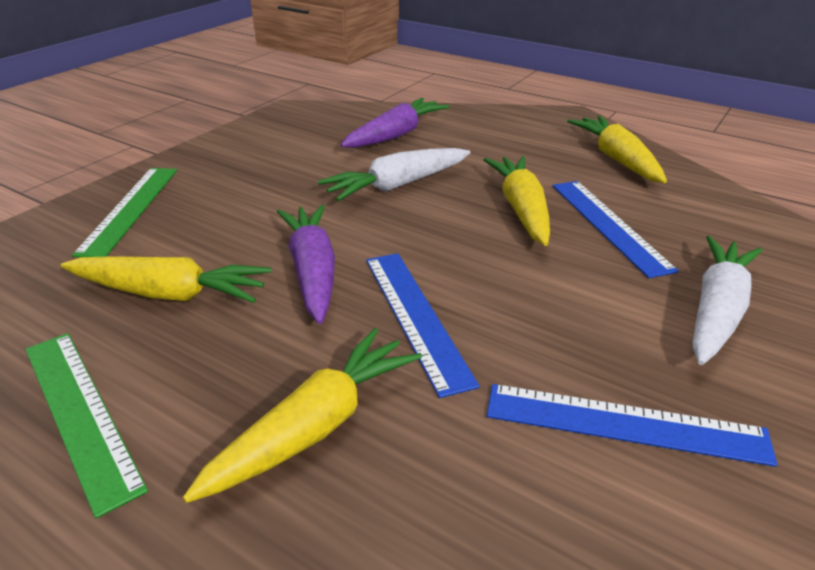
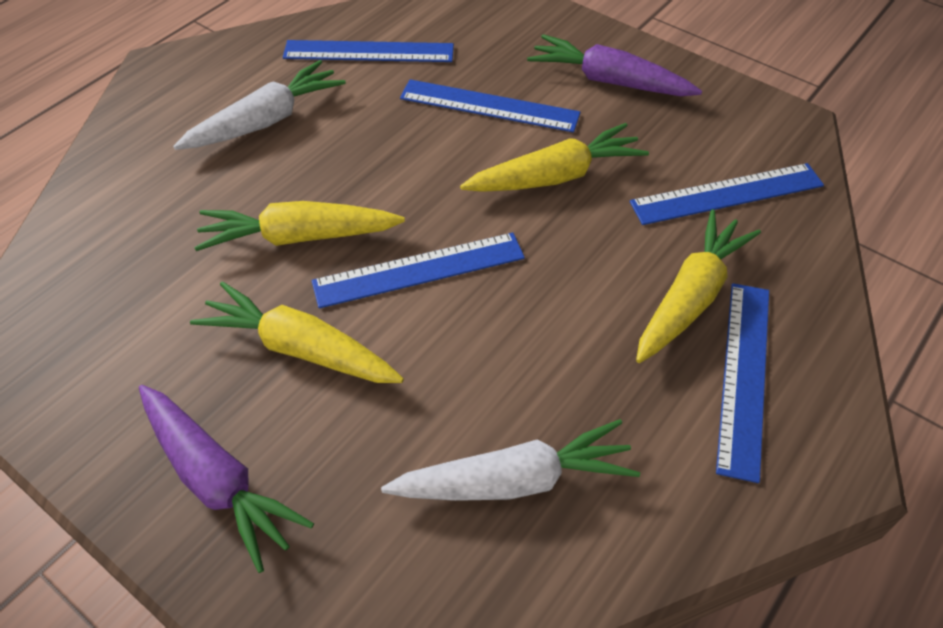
blue ruler: [366,253,480,398] [487,384,778,467] [552,181,679,278] = 3 -> [283,40,454,62] [312,233,525,308] [400,79,581,132] [630,163,824,225] [716,283,769,483] = 5
green ruler: [25,333,148,518] [72,168,177,257] = 2 -> none = 0

